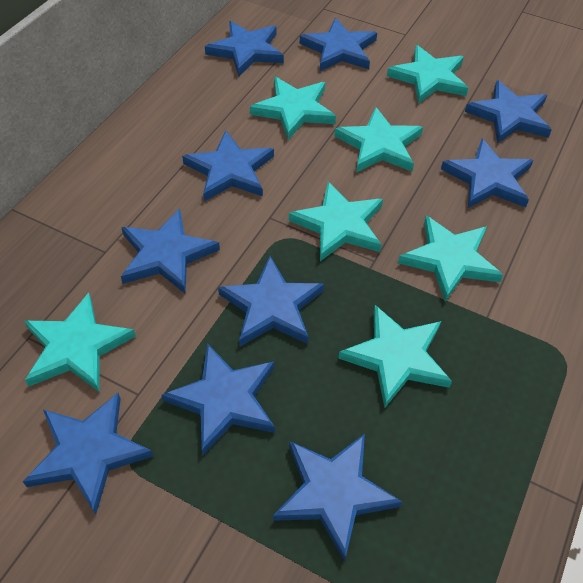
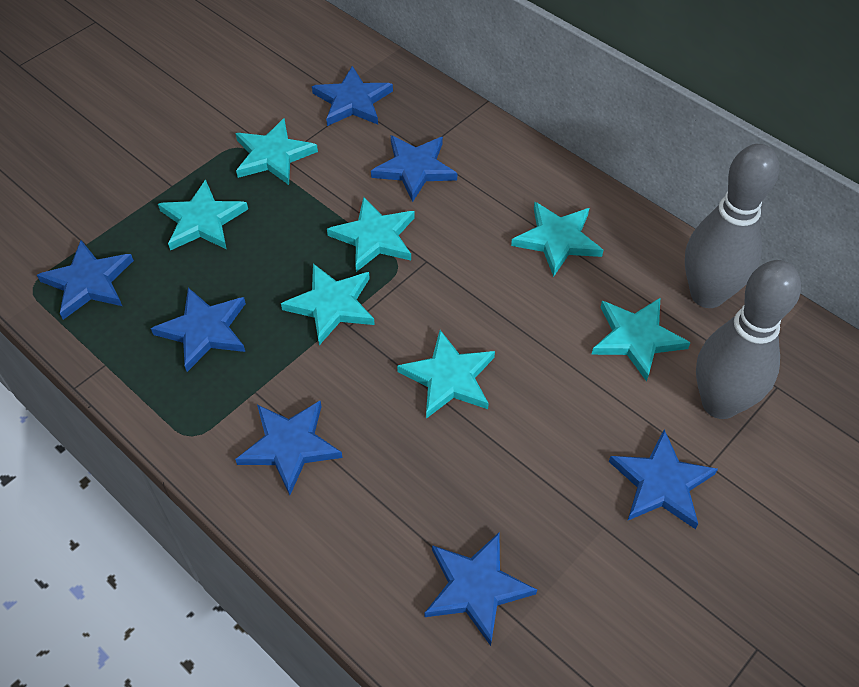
blue star: [23,393,153,514] [121,209,220,293] [162,344,275,455] [182,131,274,201] [205,21,284,76] [218,256,324,346] [273,434,402,562] [300,18,377,71] [441,138,533,208] [465,80,552,144] = 10 -> [37,240,134,320] [151,287,246,372] [235,400,343,495] [312,66,393,126] [371,135,457,202] [425,533,537,646] [609,429,718,529] = 7
grey bowling pin: none = 0 -> [685,144,779,308] [696,260,801,419] = 2

